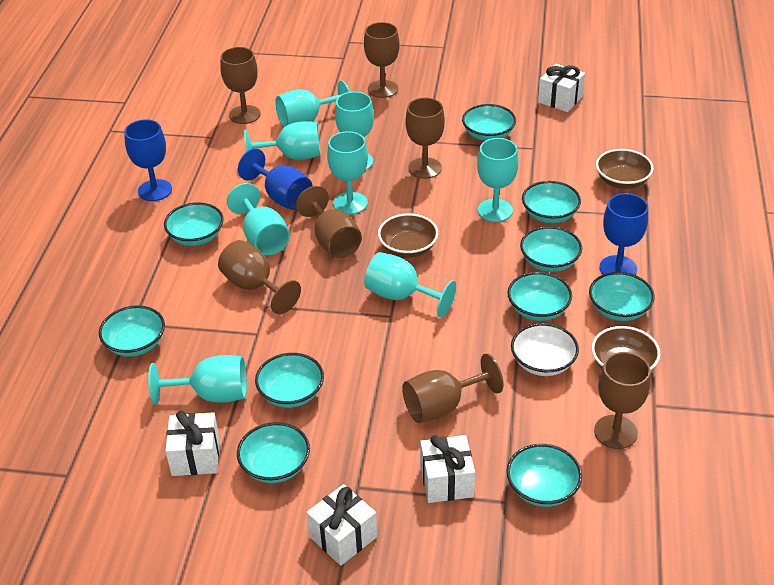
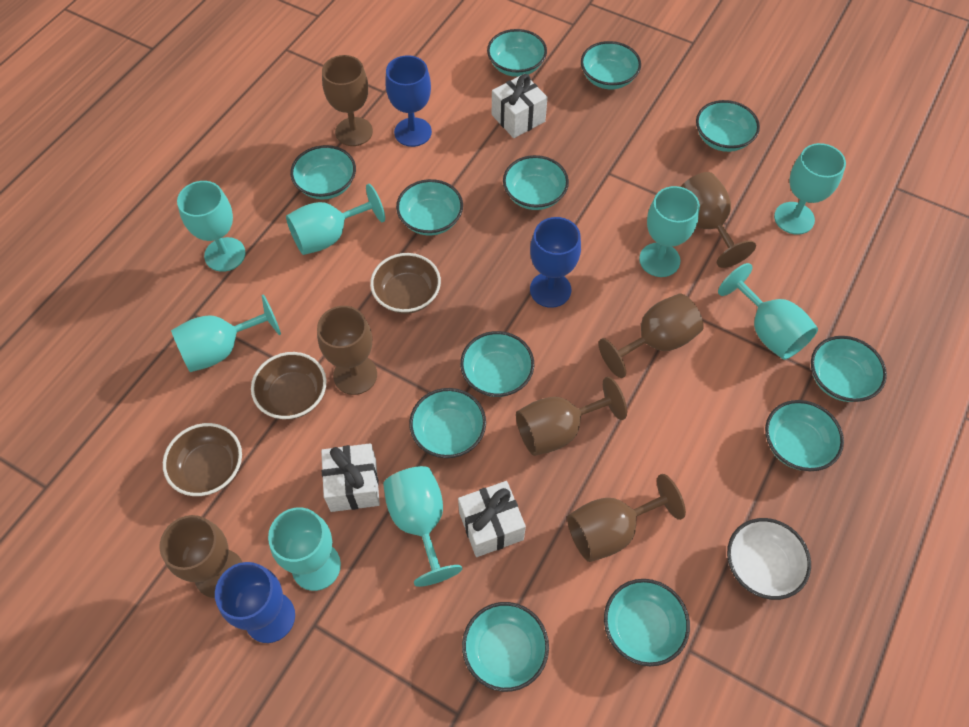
turquoise bowl: [99,305,165,357] [164,202,224,246] [237,422,310,483] [255,353,324,408] [462,104,516,141] [507,272,572,321] [507,444,582,507] [520,226,582,272] [522,181,581,223] [589,272,655,321] = 10 -> [290,145,356,199] [396,179,463,235] [409,388,486,458] [460,331,534,397] [462,602,549,692] [487,29,547,77] [503,155,569,210] [581,41,641,89] [604,579,690,666] [696,100,760,152] [765,400,844,471] [811,336,887,402] = 12
white gift: [165,410,219,476] [306,484,377,566] [420,435,475,503] [538,64,585,112] = 4 -> [321,443,380,512] [458,481,526,557] [492,74,548,138] = 3

